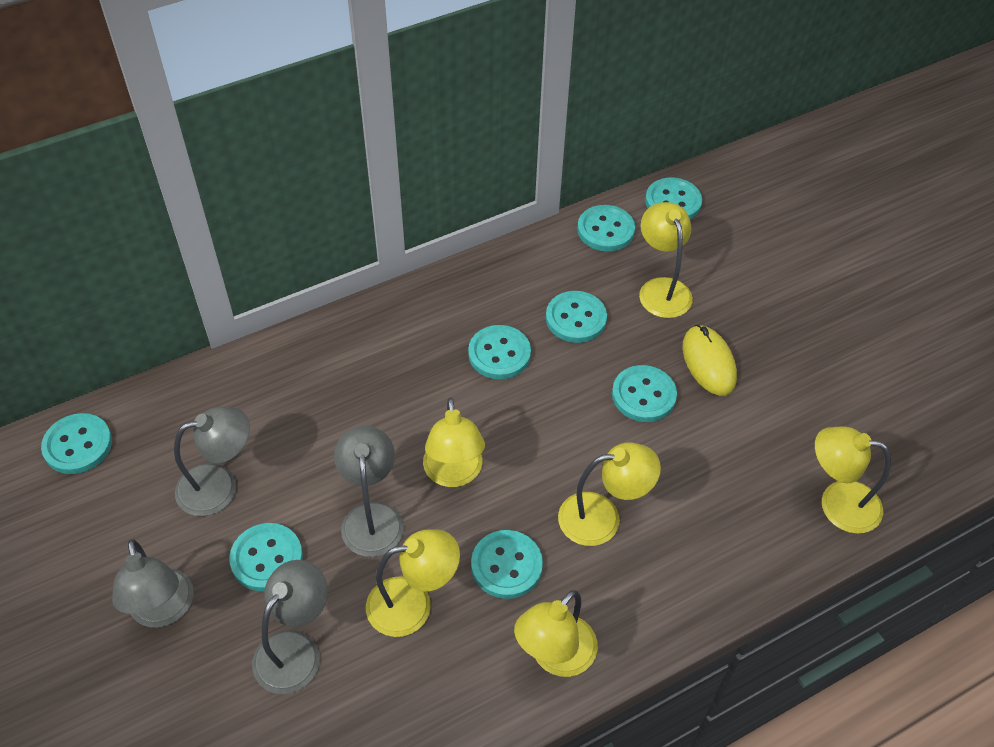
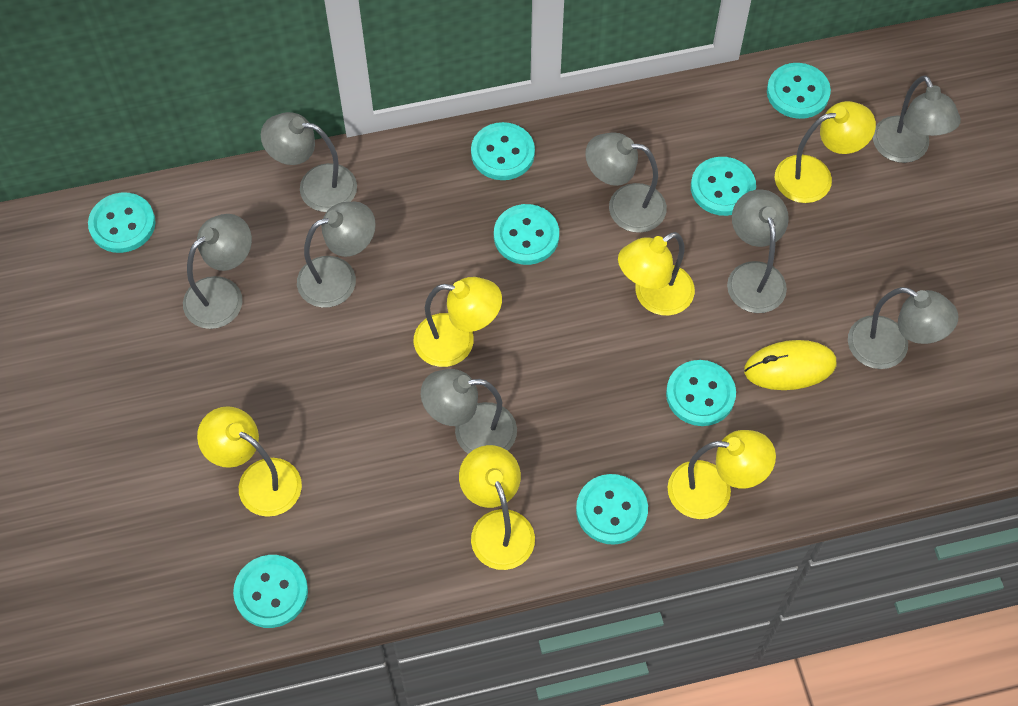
grey lamp: [112,539,194,627] [174,407,250,516] [252,560,328,694] [334,426,404,557] = 4 -> [183,214,252,329] [261,112,357,212] [297,201,376,308] [421,369,517,454] [585,132,667,233] [727,189,789,313] [848,287,958,369] [873,75,961,163] = 8

